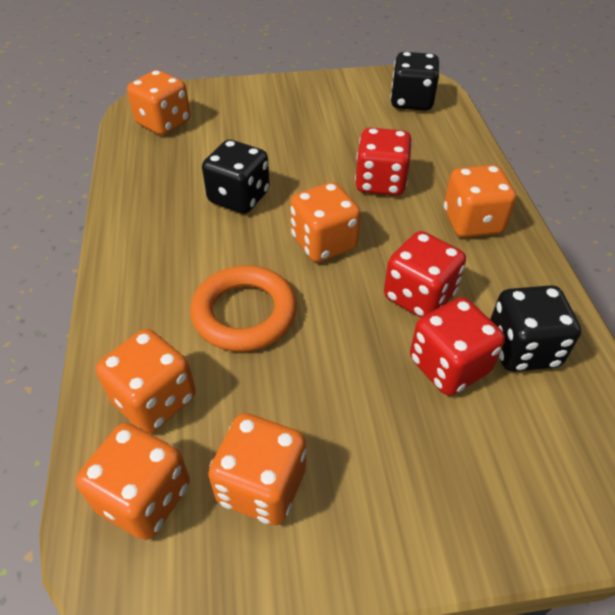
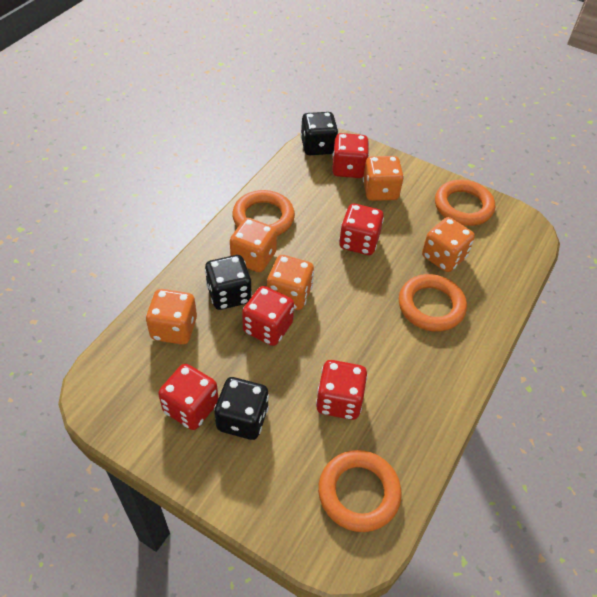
orange dice: [75,423,190,540] [96,329,196,433] [127,70,191,135] [208,413,307,525] [290,182,361,262] [444,165,516,237] = 6 -> [146,289,197,345] [230,218,277,272] [267,255,314,310] [363,156,404,201] [422,217,475,272] = 5
orange ring: [190,265,297,352] = 1 -> [232,190,295,236] [318,450,402,532] [399,274,467,332] [435,180,495,226] = 4
red dice: [355,128,412,196] [384,231,466,318] [410,297,505,396] = 3 -> [158,364,219,430] [242,286,294,346] [316,360,368,420] [332,133,369,178] [339,204,384,255] = 5

